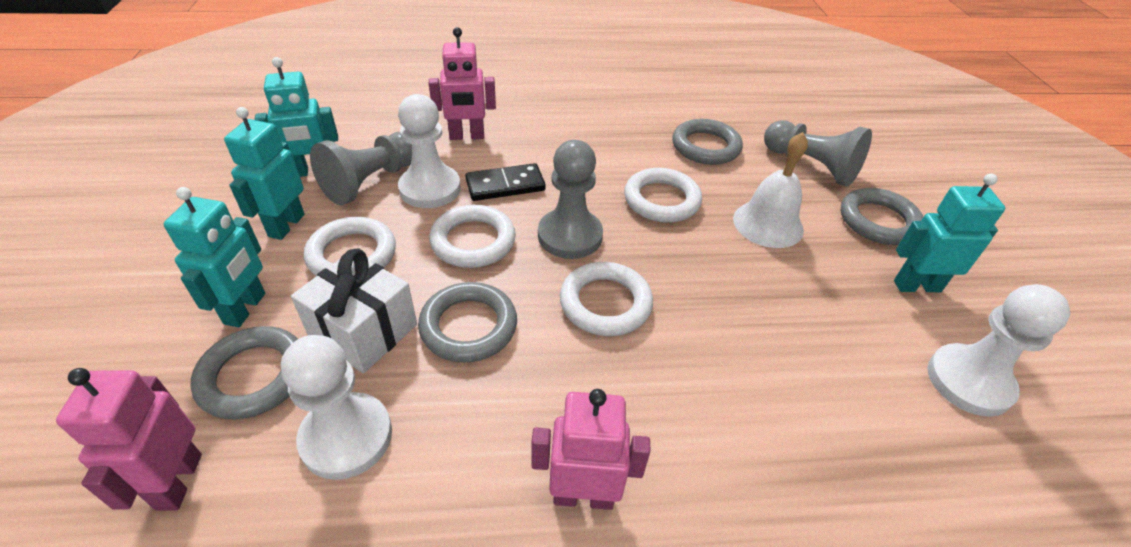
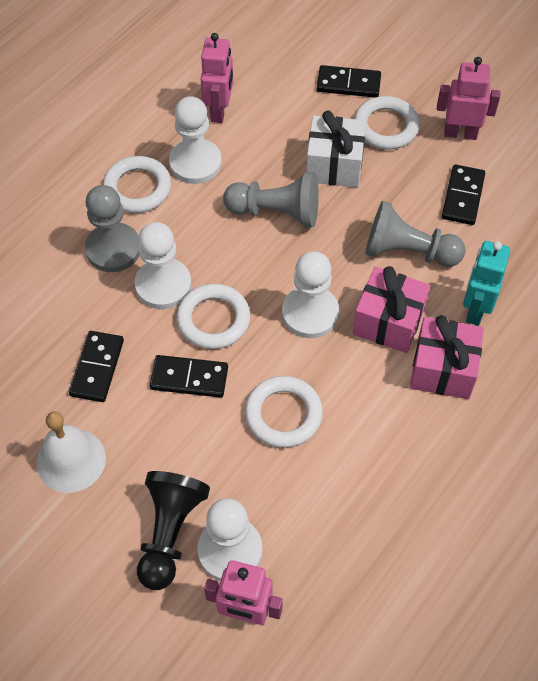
black domino: [465,163,546,201] = 1 -> [69,331,124,402] [150,355,228,398] [317,65,381,98] [442,164,485,225] = 4
black pawn: none = 0 -> [137,471,210,590] = 1
grey ring: [190,326,298,420] [418,282,517,363] [672,119,743,165] [841,188,923,245] = 4 -> none = 0
pink gift: none = 0 -> [353,266,430,353] [410,315,484,399] = 2
turquoise robot: [164,187,265,327] [224,107,305,240] [255,57,338,177] [894,173,1005,292] = 4 -> [463,241,510,326] = 1
white pawn: [281,335,392,480] [398,94,461,208] [927,284,1070,417] = 3 -> [134,222,192,309] [169,96,222,184] [197,498,262,581] [282,251,339,338] = 4

